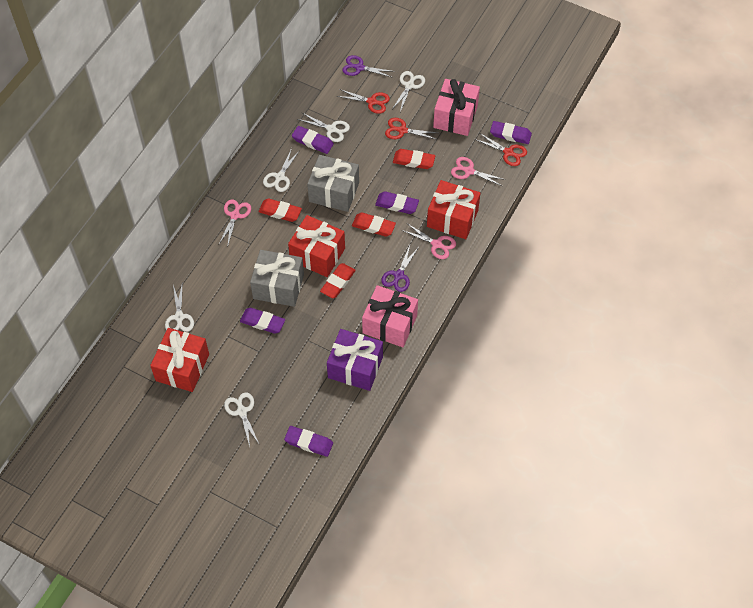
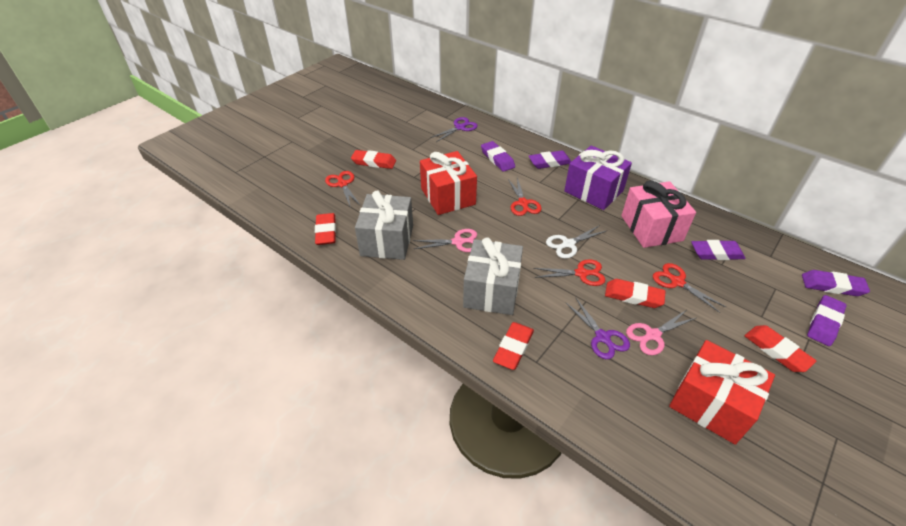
pink gift: [362,285,418,347] [433,79,480,136] = 2 -> [621,181,696,248] = 1
pink scissors: [219,199,251,244] [402,224,456,259] [451,157,506,186] = 3 -> [413,229,477,252] [626,310,696,355] = 2
red eraser: [258,198,302,222] [320,263,356,298] [352,212,396,237] [393,149,435,169] = 4 -> [315,213,336,245] [351,150,396,169] [493,322,534,370] [605,279,666,308] [744,325,816,372] = 5
red gift: [150,328,209,392] [288,215,345,277] [427,180,481,239] = 3 -> [420,151,477,215] [669,340,775,445] = 2
red scissors: [337,89,390,114] [385,118,438,140] [475,133,527,166] = 3 -> [325,171,360,206] [508,178,542,216] [533,259,605,286] [653,263,726,313] = 4
white scissors: [165,285,194,332] [224,393,259,447] [263,148,300,192] [297,112,350,142] [392,71,425,112] = 5 -> [546,225,608,259] = 1

